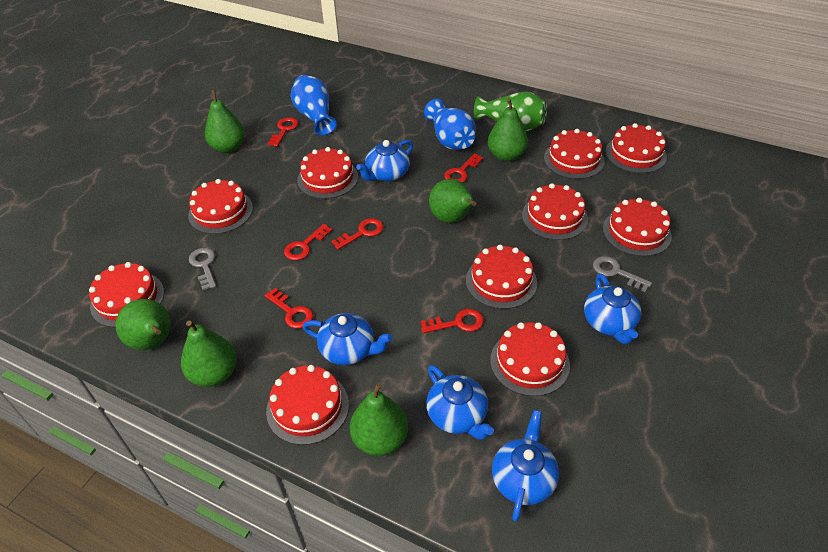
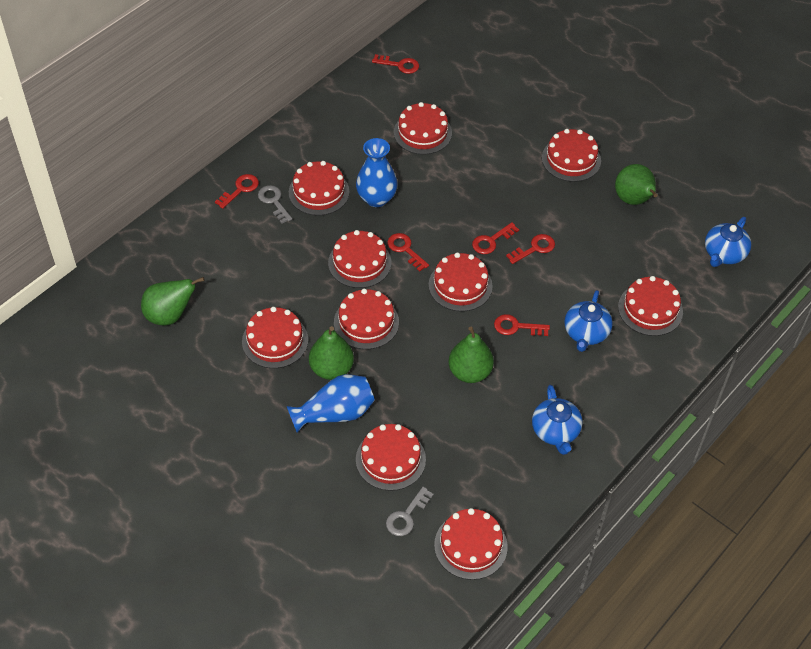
blue teapot: [303,313,392,365] [356,140,413,182] [426,365,494,440] [492,410,559,522] [584,273,641,344] = 5 -> [532,385,583,455] [564,290,613,352] [705,217,751,267] = 3
green pear: [116,299,171,350] [181,320,237,387] [205,90,245,153] [350,382,408,456] [429,179,476,223] [488,98,528,161] = 6 -> [141,277,205,325] [309,326,354,380] [449,327,494,383] [615,164,658,205] = 4
green vase: [474,92,547,131] = 1 -> none = 0

